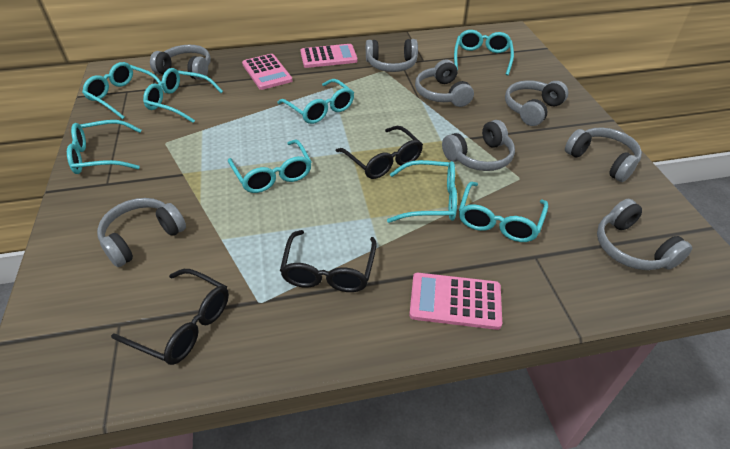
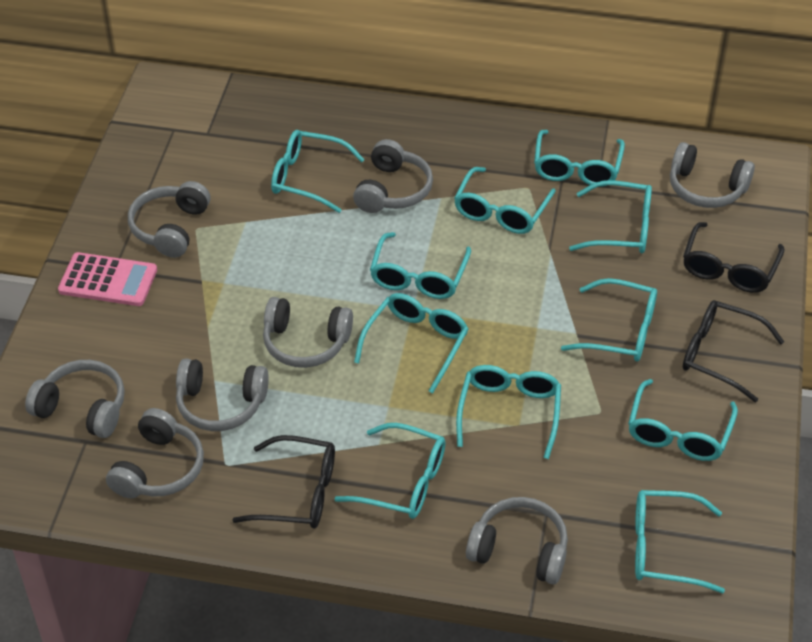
pink calculator: [242,54,293,90] [300,44,358,68] [409,273,502,330] = 3 -> [58,252,157,306] = 1
turquoise glasses: [67,120,141,174] [82,62,166,119] [143,68,223,123] [228,140,312,193] [277,79,354,124] [387,160,457,223] [454,30,514,75] [459,182,548,242] = 8 -> [271,130,365,213] [334,423,446,519] [354,293,468,393] [370,232,471,299] [454,167,556,234] [456,365,561,459] [534,130,625,187] [561,278,657,362] [569,180,652,253] [628,379,738,461] [635,490,725,593] = 11

